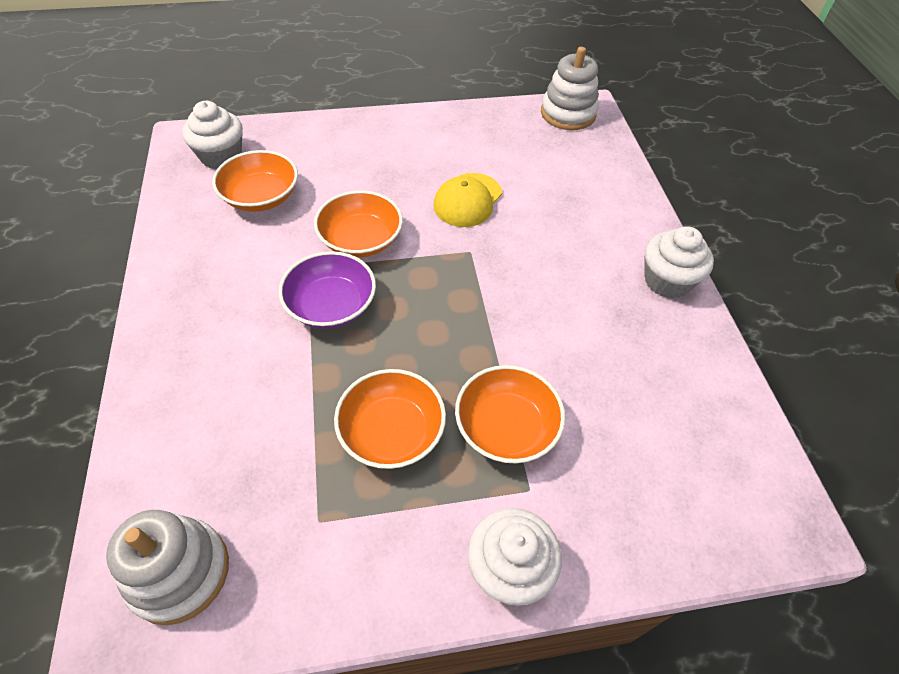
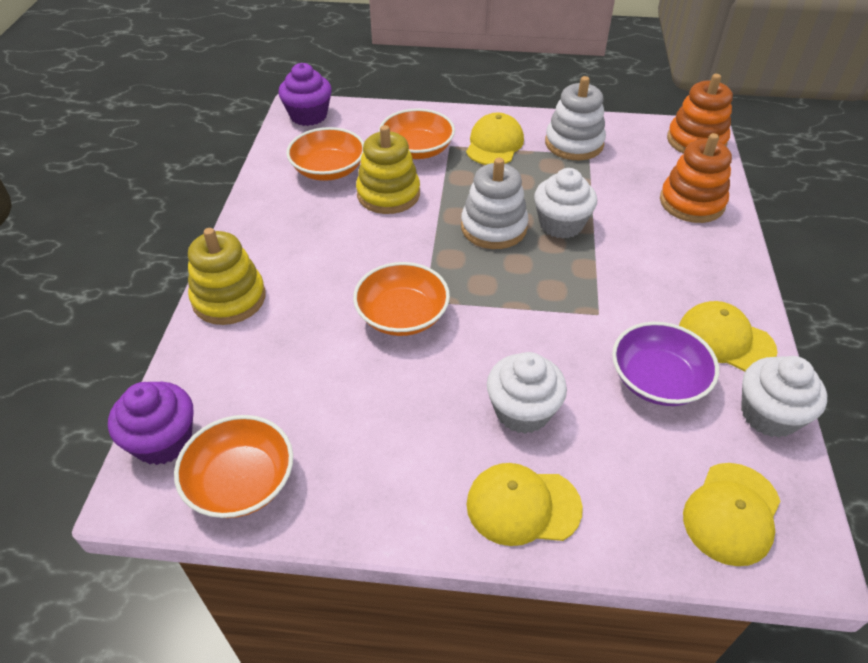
orange stacking toy: none = 0 -> [660,133,732,223] [667,74,733,154] = 2
purple cupcake: none = 0 -> [108,382,193,465] [278,63,332,126] = 2
yellow cap: [433,173,502,227] = 1 -> [466,113,524,165] [467,463,583,546] [679,301,777,371] [683,463,781,566] = 4
yellow stacking toy: none = 0 -> [188,228,266,325] [356,125,420,214] = 2

